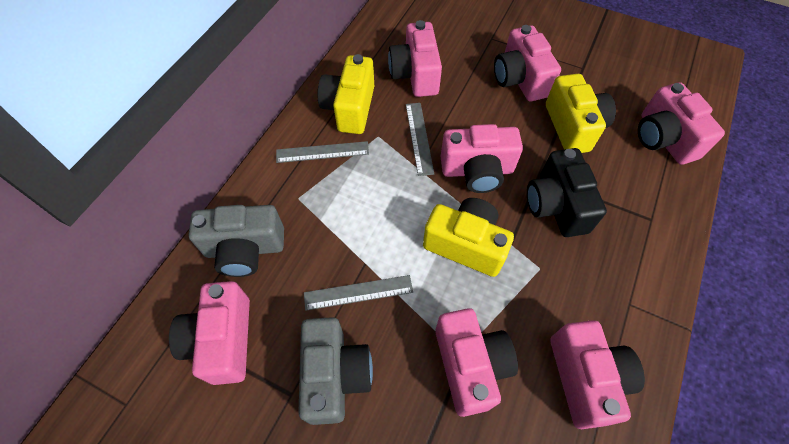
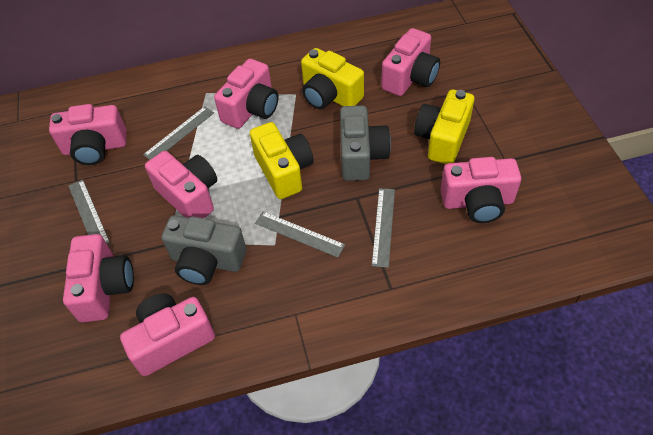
black camera: [527,148,607,237] = 1 -> none = 0
grey ruler: [276,141,369,163] [304,275,413,310] [406,103,434,176] = 3 -> [68,179,110,244] [143,106,214,160] [255,211,345,258] [372,188,395,268] = 4

